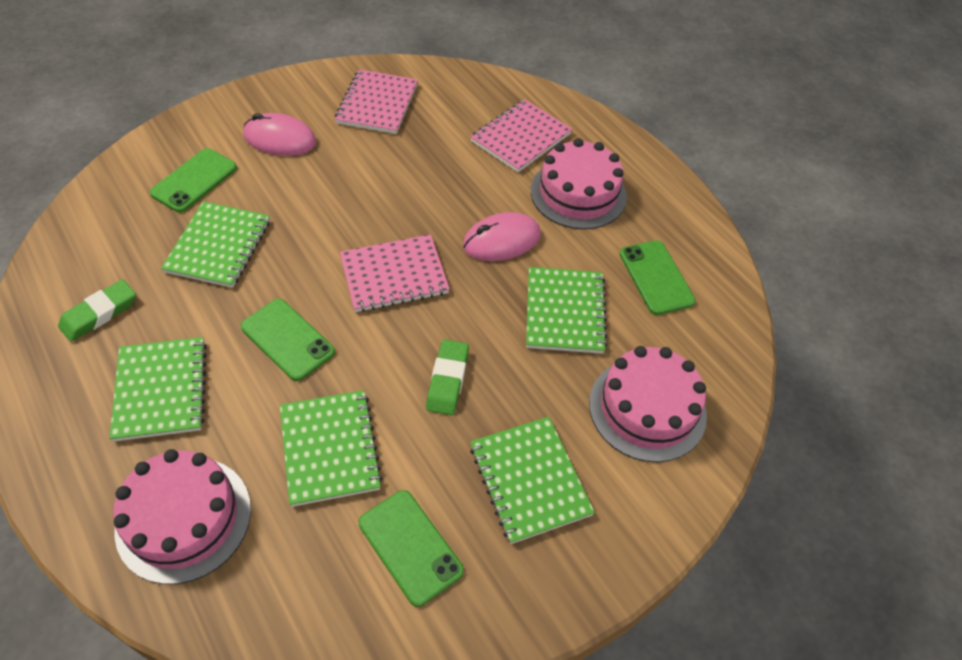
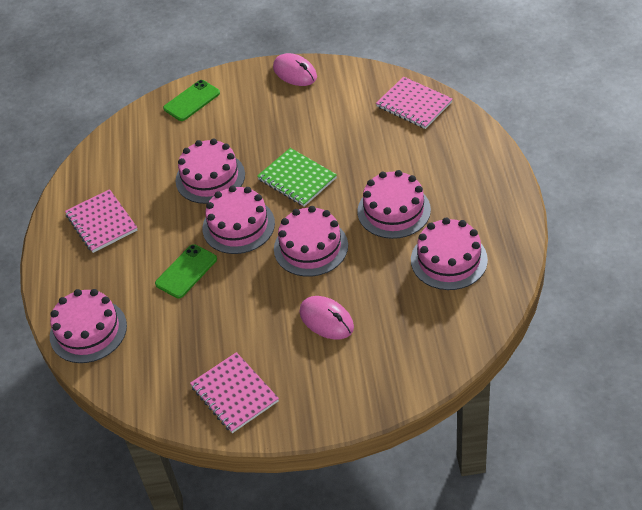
green eraser: [58,279,136,342] [426,339,469,415] = 2 -> none = 0
green notebook: [109,337,207,442] [161,201,270,288] [280,390,383,507] [470,417,595,544] [526,267,608,354] = 5 -> [257,148,337,207] = 1
green phone: [150,148,237,212] [241,299,335,381] [358,490,464,607] [620,240,696,315] = 4 -> [155,244,217,298] [163,80,220,121] = 2
pink cake: [113,449,251,584] [531,138,627,229] [589,346,707,462] = 3 -> [50,289,127,363] [175,139,245,204] [202,186,275,254] [274,206,348,277] [357,170,431,239] [411,218,488,290] = 6

